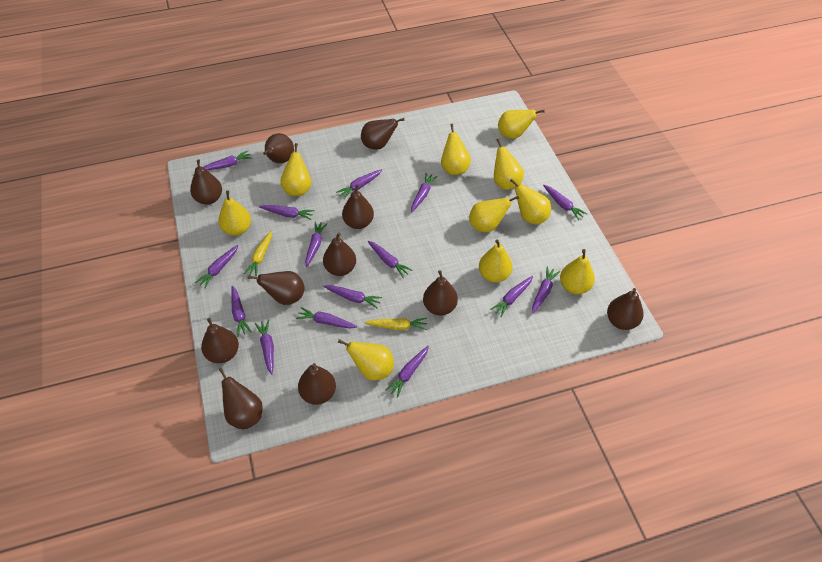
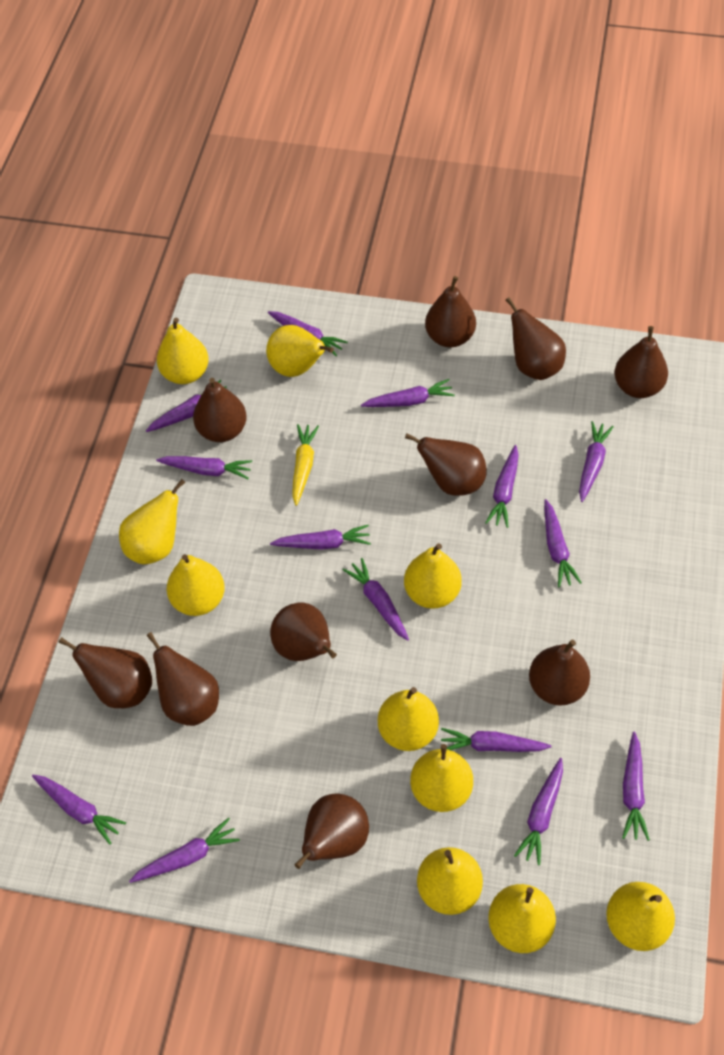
brown pear: [190,160,222,205] [201,318,239,363] [219,368,263,430] [248,271,304,305] [263,133,294,163] [298,363,336,405] [323,233,356,276] [342,184,374,229] [361,118,405,150] [423,270,458,316] [607,288,643,330] = 11 -> [58,637,152,708] [146,632,219,726] [193,378,247,442] [270,603,337,661] [295,794,369,869] [405,433,487,496] [425,276,476,347] [505,297,566,380] [529,640,590,706] [614,326,668,398] = 10
purple carrot: [195,245,238,289] [203,151,252,170] [231,286,252,337] [255,319,274,375] [259,205,314,220] [296,307,358,328] [305,222,328,267] [323,285,382,309] [336,169,382,199] [368,241,413,278] [385,346,429,398] [411,173,438,212] [490,276,533,317] [532,266,560,314] [543,185,587,220] = 15 -> [32,775,126,845] [129,818,240,883] [146,380,227,432] [156,456,252,479] [268,311,348,356] [270,525,371,550] [343,558,409,641] [361,379,455,407] [441,728,552,752] [485,445,519,528] [514,758,563,865] [544,499,582,587] [579,421,614,502] [622,732,650,841] = 14
yellow carrot: [244,231,272,277] [364,318,427,330] = 2 -> [292,424,319,506] = 1

